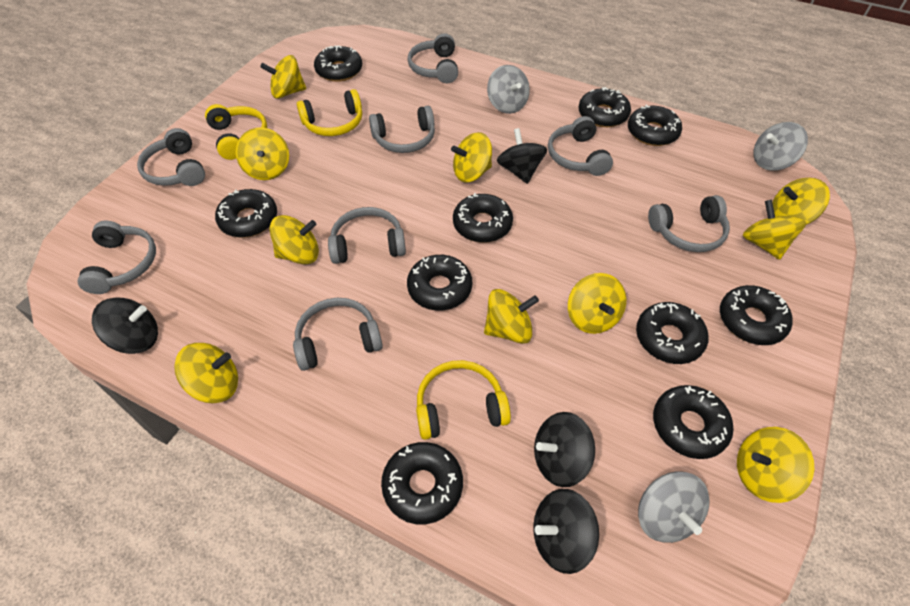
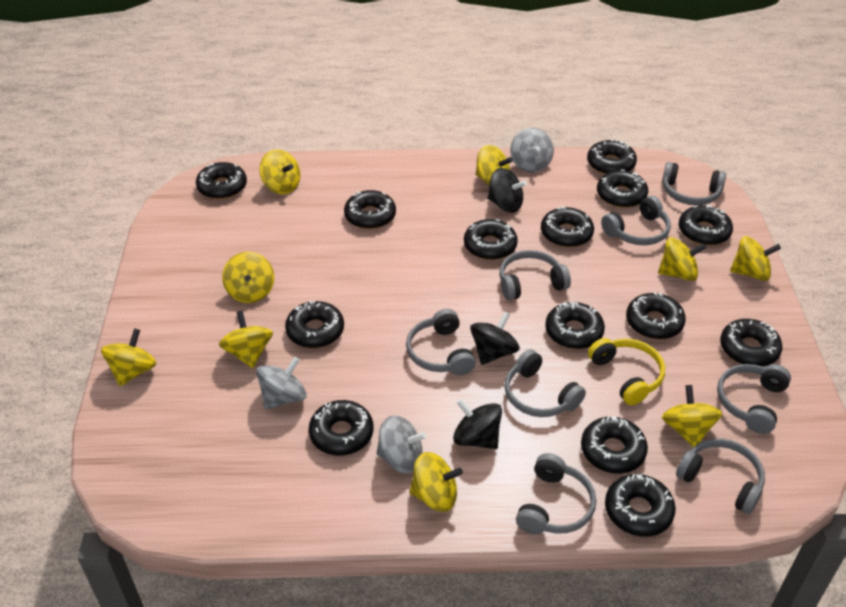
black donut: [215,189,277,238] [314,45,362,82] [381,442,463,524] [407,255,472,311] [453,193,513,243] [579,87,631,127] [628,105,682,146] [636,302,708,364] [653,385,734,459] [720,285,793,345] = 10 -> [196,162,247,199] [285,300,344,348] [309,400,374,455] [344,190,396,229] [464,219,518,260] [541,206,594,247] [545,302,605,349] [581,416,648,474] [587,139,637,174] [597,170,648,208] [605,474,676,537] [626,292,686,339] [679,205,733,245] [720,319,782,367] = 14
black spinning top: [92,298,158,354] [497,128,547,184] [533,489,599,574] [534,412,595,487] = 4 -> [453,399,502,449] [470,312,520,365] [488,168,527,213] = 3
yellow headphones: [205,104,267,160] [297,89,362,136] [416,360,511,440] = 3 -> [588,338,665,405] = 1
yellow spinning top: [174,343,238,403] [236,127,289,180] [260,55,306,99] [270,215,319,265] [451,132,492,182] [484,289,539,344] [568,273,626,334] [737,427,814,503] [743,200,806,260] [772,178,830,225] = 10 -> [101,328,156,386] [219,311,273,368] [222,252,274,303] [259,149,300,194] [409,452,463,512] [476,145,513,186] [658,237,706,281] [662,385,722,447] [730,236,781,281] = 9

